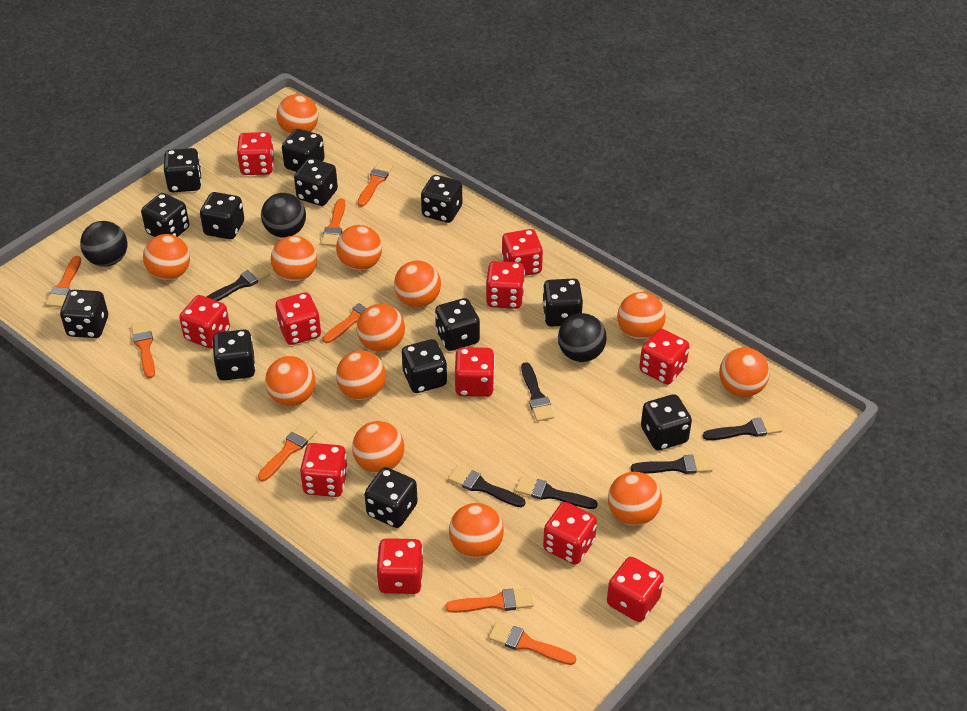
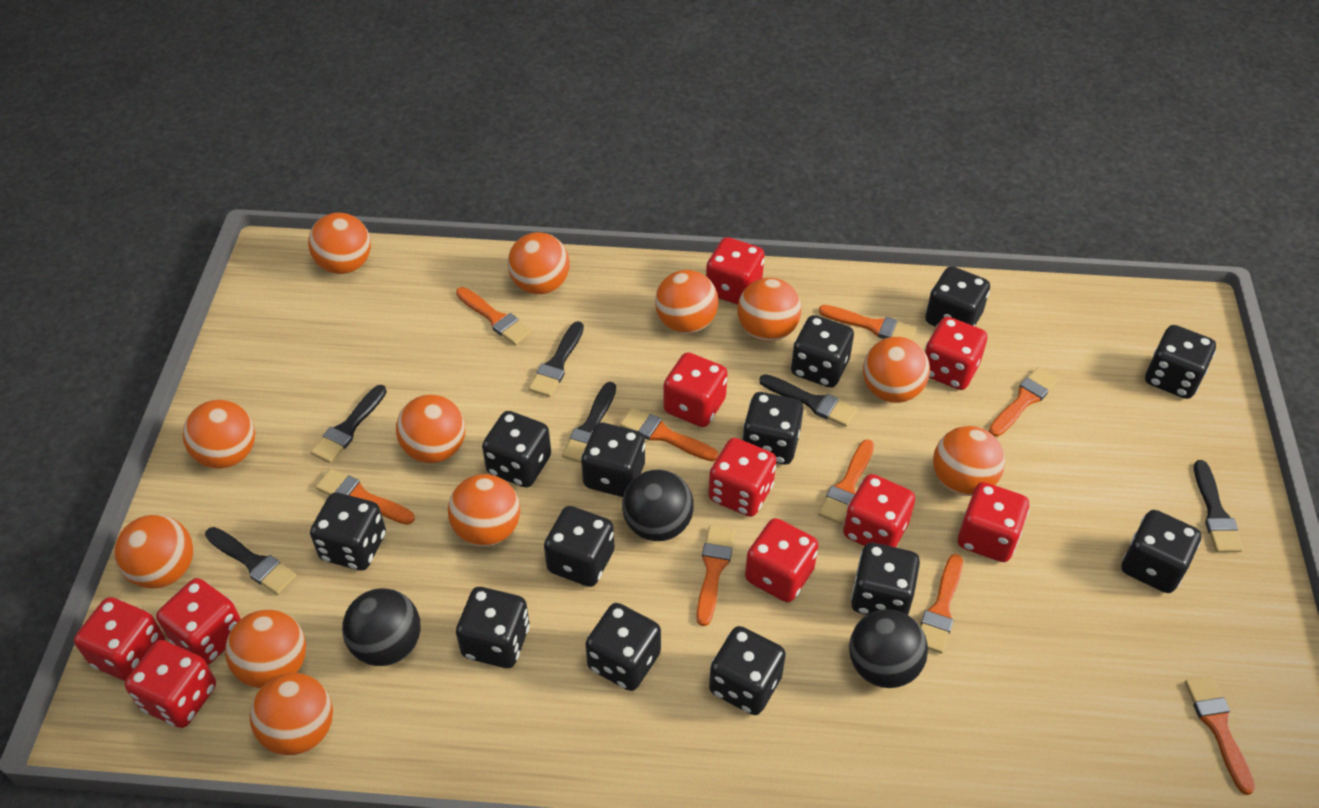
orange ball: [143,234,190,280] [265,356,316,406] [271,236,317,282] [277,94,318,135] [336,225,382,271] [336,350,386,400] [352,421,404,473] [357,304,405,352] [394,260,441,308] [449,503,504,558] [608,472,662,526] [617,292,666,340] [719,347,770,397] = 13 -> [114,514,193,588] [183,400,255,468] [225,610,306,688] [250,673,333,755] [308,213,371,274] [396,395,465,463] [448,474,520,546] [507,232,570,294] [655,270,719,333] [737,278,801,341] [863,337,930,403] [933,426,1005,496] = 12
orange brush: [45,256,81,308] [131,321,155,378] [258,422,317,482] [321,198,345,246] [323,296,381,343] [357,161,393,207] [445,588,534,613] [489,621,576,665] = 8 -> [316,469,415,525] [456,287,532,345] [620,408,719,462] [696,525,735,626] [818,439,874,525] [819,305,916,340] [921,554,963,654] [989,367,1058,437] [1185,676,1255,795] = 9
red dice: [179,295,230,348] [237,132,274,175] [276,292,321,345] [300,443,348,497] [376,538,423,594] [455,347,495,397] [486,261,525,309] [501,229,543,276] [543,502,597,564] [607,557,664,622] [639,329,689,384] = 11 -> [74,597,165,681] [125,640,216,728] [156,578,241,665] [664,352,728,427] [706,237,765,305] [708,438,776,517] [745,518,819,602] [843,474,915,547] [925,317,987,390] [958,482,1029,562] = 10

